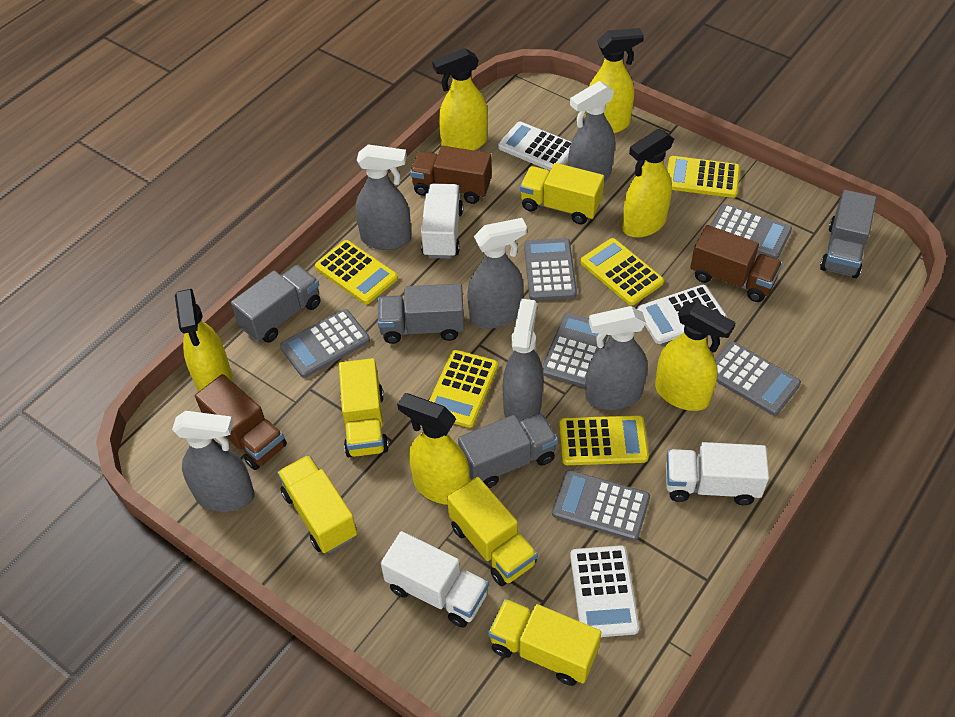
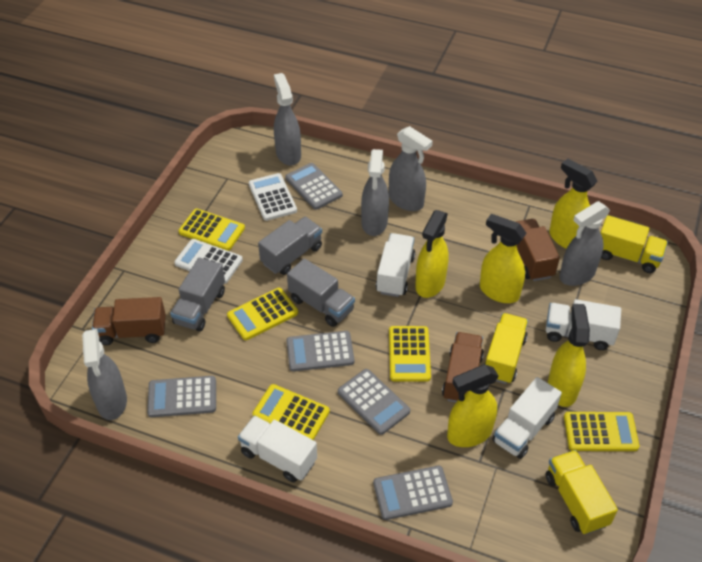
grey calculator: [280,309,370,378] [524,238,577,300] [542,313,608,388] [552,470,650,541] [710,204,792,259] [715,342,801,416] = 6 -> [147,376,216,417] [285,163,343,210] [286,331,354,372] [338,369,410,435] [373,466,453,520] = 5
grey spray bottle: [172,411,255,512] [356,144,411,250] [467,218,527,329] [502,299,543,422] [568,81,615,181] [586,306,647,410] = 6 -> [82,329,127,420] [274,73,301,166] [361,149,389,236] [389,126,433,211] [559,201,610,286] = 5
grey truck: [231,265,321,343] [378,284,464,344] [458,413,558,488] [820,190,877,278] = 4 -> [170,258,225,332] [258,217,322,275] [287,258,355,327] = 3
white calculator: [498,122,571,171] [570,545,639,637] [637,285,727,344] = 3 -> [174,239,243,284] [249,173,297,221] = 2
white truck: [381,531,489,628] [421,184,463,259] [666,442,769,505] = 3 -> [238,416,317,482] [376,233,416,297] [492,377,562,459] [546,299,621,350] = 4
yellow spray bottle: [175,289,233,392] [397,393,470,505] [432,48,488,150] [584,28,644,133] [622,128,674,238] [655,301,736,411] = 6 -> [415,210,449,298] [447,364,499,447] [480,214,527,303] [548,304,590,407] [549,159,598,249] = 5
yellow truck: [277,455,357,553] [339,358,389,457] [447,477,538,586] [488,599,602,686] [520,163,604,224] = 5 -> [484,313,528,384] [546,450,618,535] [600,215,668,273] = 3

